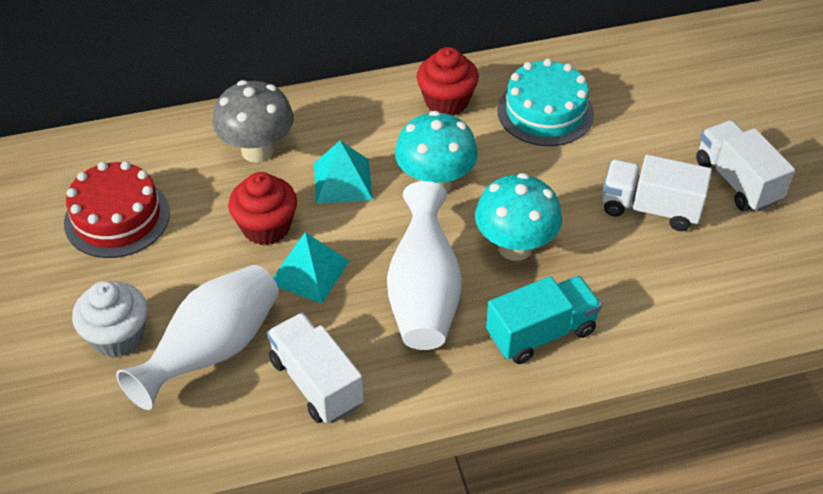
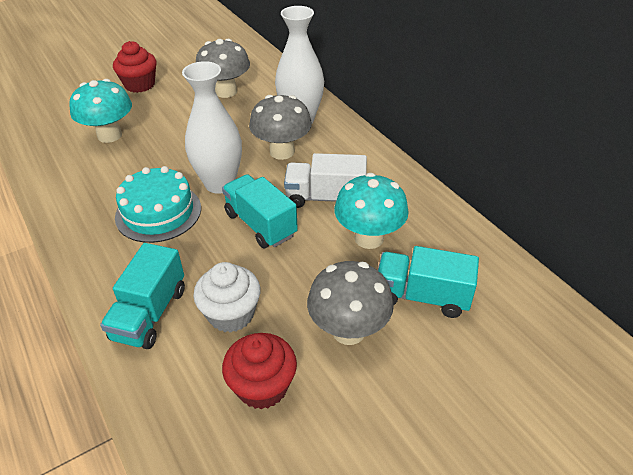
grey mushroom: [213,80,294,163] = 1 -> [196,39,250,98] [249,95,312,160] [307,261,394,345] = 3
red cake: [64,161,170,258] = 1 -> none = 0
turquoise pyramid: [273,232,349,304] [314,141,373,204] = 2 -> none = 0
turquoise truck: [486,276,602,364] = 1 -> [100,243,185,349] [222,174,298,248] [378,246,479,318] = 3
white truck: [267,313,364,424] [602,155,712,231] [696,120,795,212] = 3 -> [284,153,367,208] = 1

